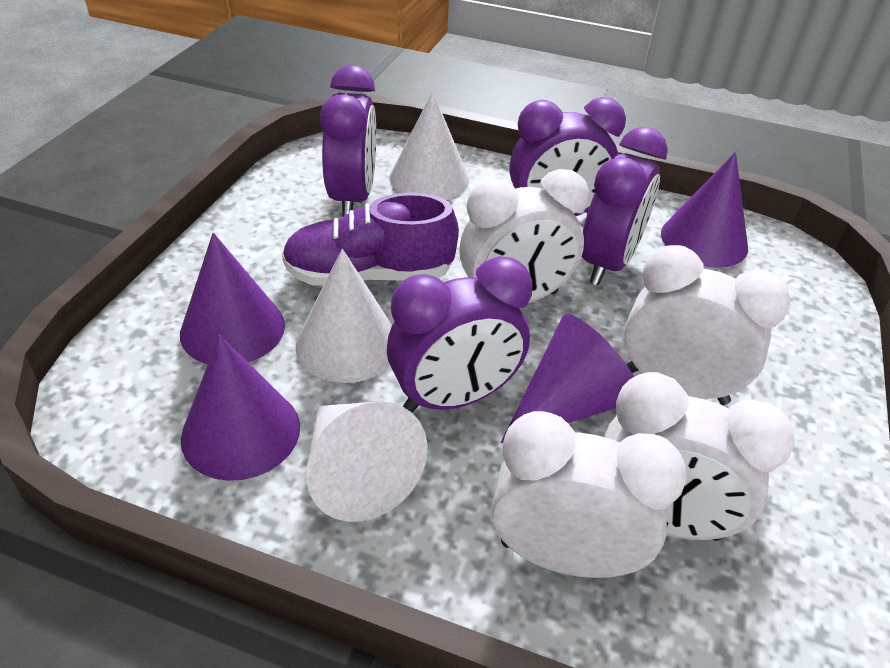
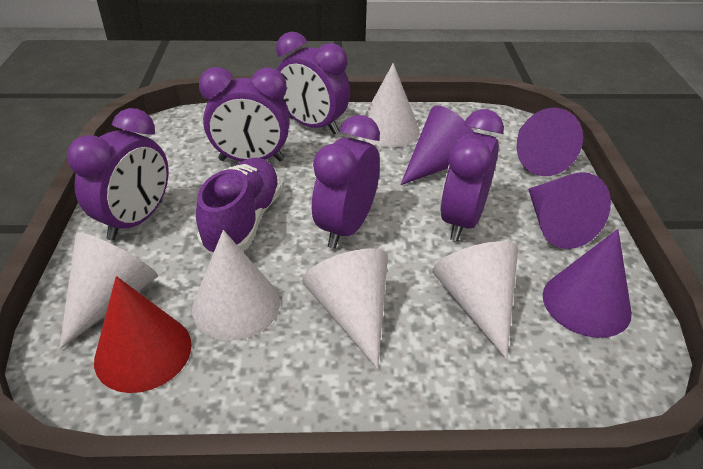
purple clock: [320,65,376,216] [387,256,532,412] [510,97,626,216] [582,127,668,285] = 4 -> [67,108,168,241] [199,67,290,162] [276,32,350,134] [312,115,380,249] [440,109,504,241] = 5
red cone: none = 0 -> [94,276,192,393] = 1
white clock: [459,169,589,303] [492,411,687,578] [604,372,794,541] [624,245,790,405] = 4 -> none = 0
white cone: [296,249,392,383] [306,402,427,522] [389,91,469,200] = 3 -> [59,232,158,350] [192,230,280,341] [302,248,388,369] [363,63,420,147] [432,241,518,360] = 5

